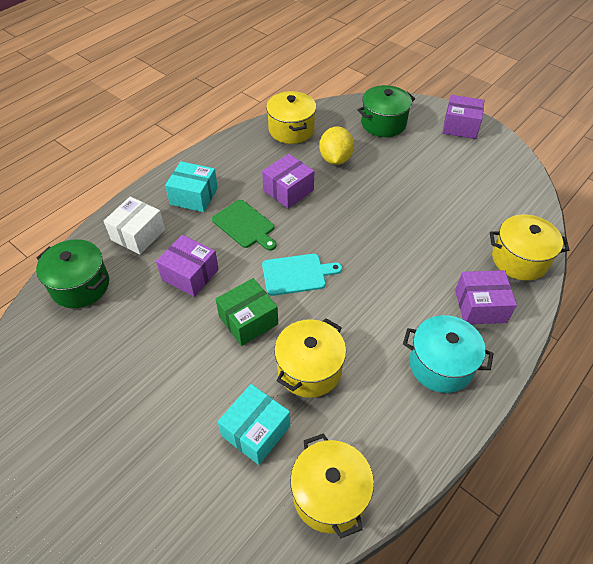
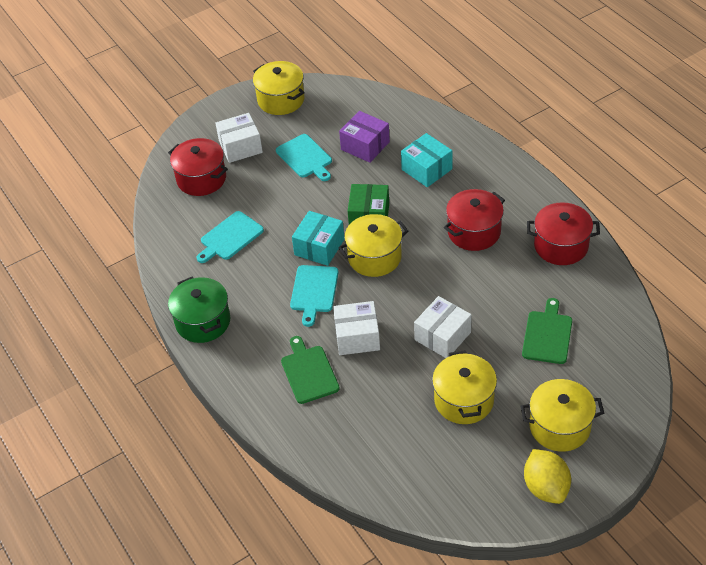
green cutting board: [212,200,277,251] = 1 -> [281,336,340,404] [522,298,572,364] = 2
green pot: [36,239,109,308] [357,85,415,137] = 2 -> [168,277,230,343] = 1
purple box: [156,235,219,297] [262,154,314,208] [443,95,484,139] [455,270,517,324] = 4 -> [339,111,390,163] = 1
red pot: none = 0 -> [168,138,228,196] [444,189,505,251] [527,202,600,265] = 3
turquoise cutting board: [262,254,342,296] = 1 -> [197,211,264,263] [276,134,332,181] [290,265,339,327] = 3
turquoise pot: [403,315,494,393] = 1 -> none = 0
white box: [104,196,165,255] = 1 -> [215,113,263,163] [333,301,380,355] [414,296,472,358] = 3

